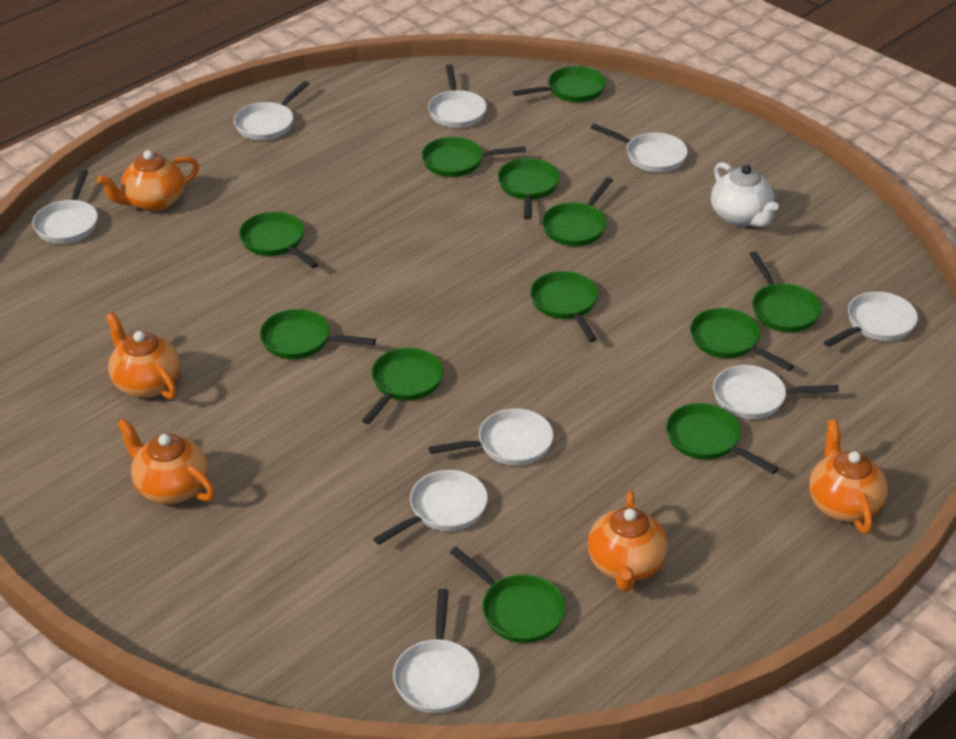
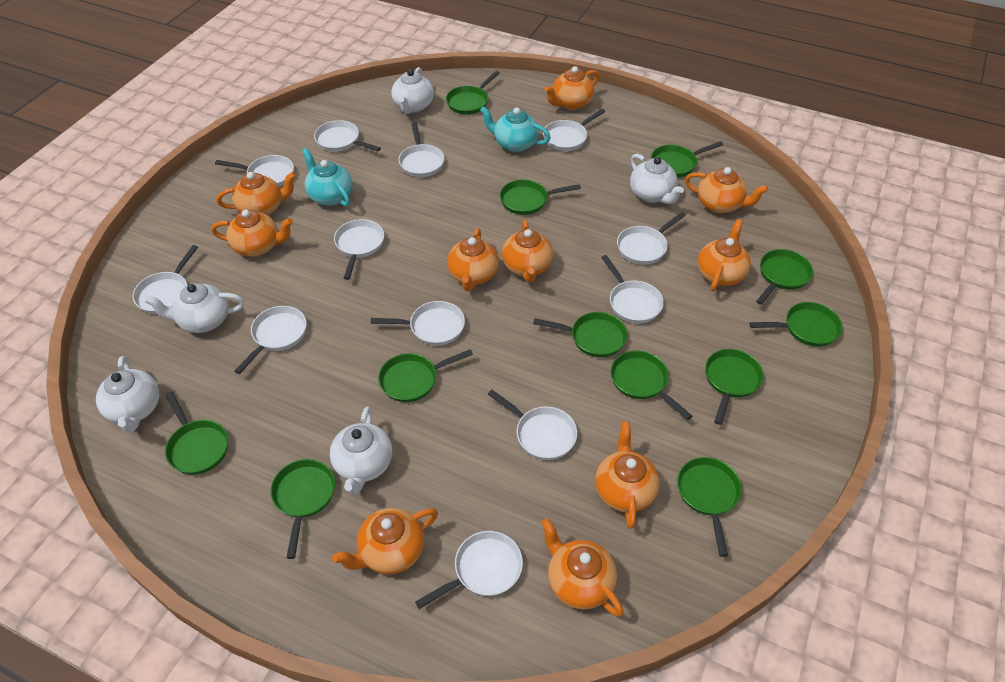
orange teapot: [97,150,199,212] [106,313,181,399] [117,418,215,504] [588,491,668,592] [809,420,888,534] = 5 -> [211,210,293,257] [216,172,296,215] [332,508,438,574] [447,228,499,291] [502,220,553,283] [541,518,624,617] [545,66,599,110] [595,422,659,529] [685,167,768,213] [698,219,751,292] = 10
turquoise teapot: none = 0 -> [302,148,353,207] [480,106,551,152] = 2
white pan: [32,170,98,244] [234,81,309,140] [373,470,488,545] [393,589,480,713] [428,64,487,128] [428,408,554,466] [590,124,688,172] [713,365,839,419] [823,292,918,347] = 9 -> [133,245,198,314] [215,155,294,187] [234,306,307,374] [314,120,381,152] [334,219,384,280] [371,301,465,346] [399,122,445,177] [415,531,523,609] [488,390,577,460] [543,109,605,151] [601,255,664,324] [617,212,686,265] = 12
white teapot: [711,162,779,227] = 1 -> [96,356,159,433] [145,283,244,333] [330,406,392,494] [391,67,434,114] [630,154,684,204] = 5

